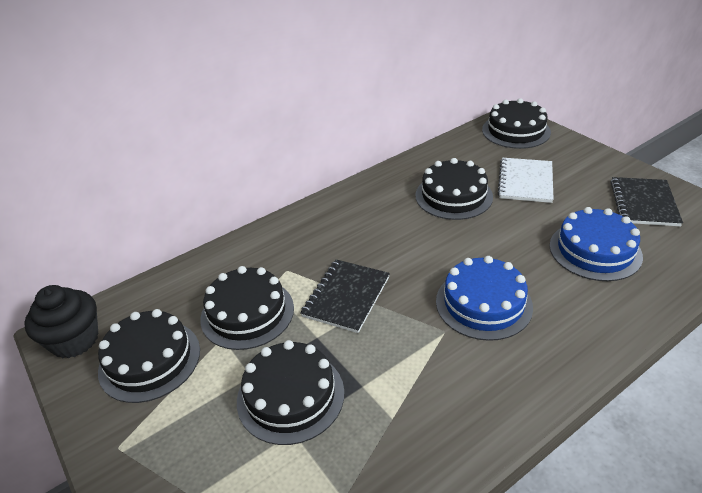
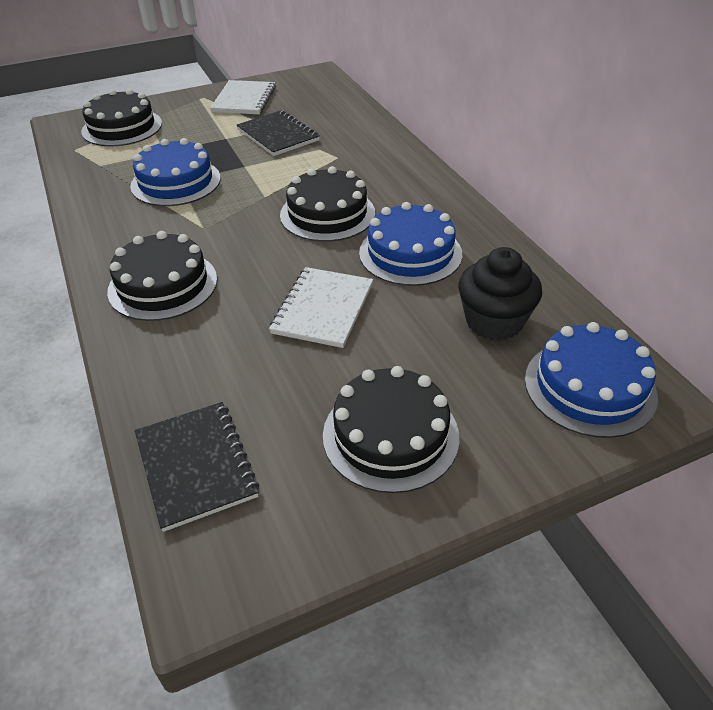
black cake: [98,309,200,403] [200,266,294,350] [237,340,344,445] [415,158,493,220] [482,98,551,149] = 5 -> [81,89,162,146] [107,231,217,321] [280,166,375,242] [323,366,459,493] = 4
blue cake: [436,256,533,341] [550,207,643,281] = 2 -> [130,138,221,206] [359,202,462,286] [525,322,658,438] = 3
white notebook: [497,158,553,203] = 1 -> [210,80,276,114] [269,267,373,348] = 2

